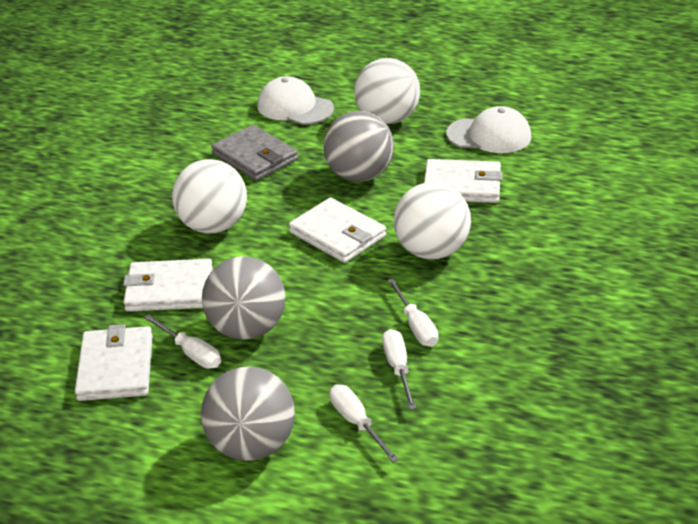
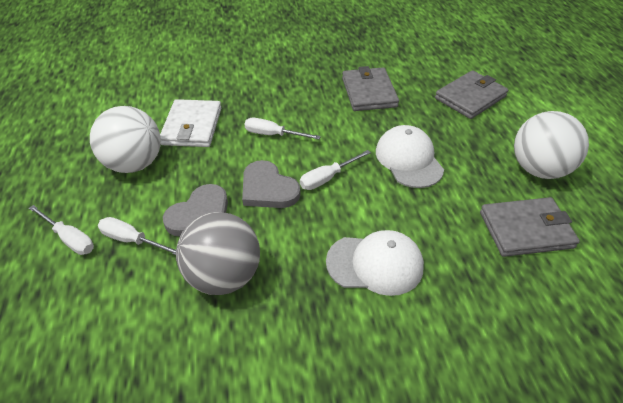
grey ball: [201,366,295,461] [202,256,285,340] [323,111,394,182] = 3 -> [176,212,260,295] = 1
grey heart: none = 0 -> [163,184,228,236] [242,160,301,208] = 2
grey wallet: [211,125,298,181] = 1 -> [342,66,399,111] [435,70,508,119] [480,197,580,257] = 3
white ball: [172,159,247,234] [354,58,420,124] [394,182,471,259] = 3 -> [90,106,161,173] [514,111,589,179] = 2
white wallet: [75,324,153,401] [123,259,213,312] [289,197,386,263] [424,159,503,203] = 4 -> [160,99,221,147] = 1

